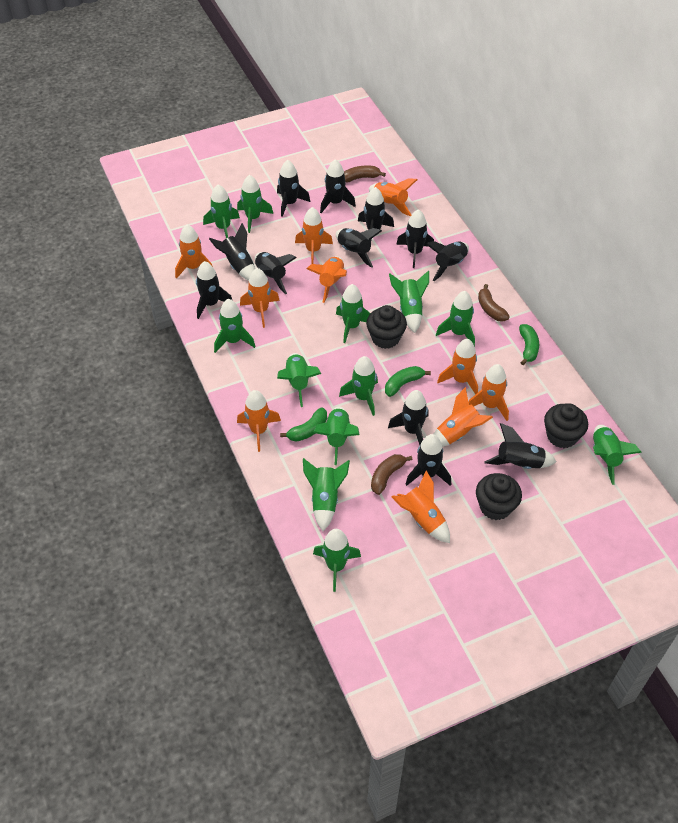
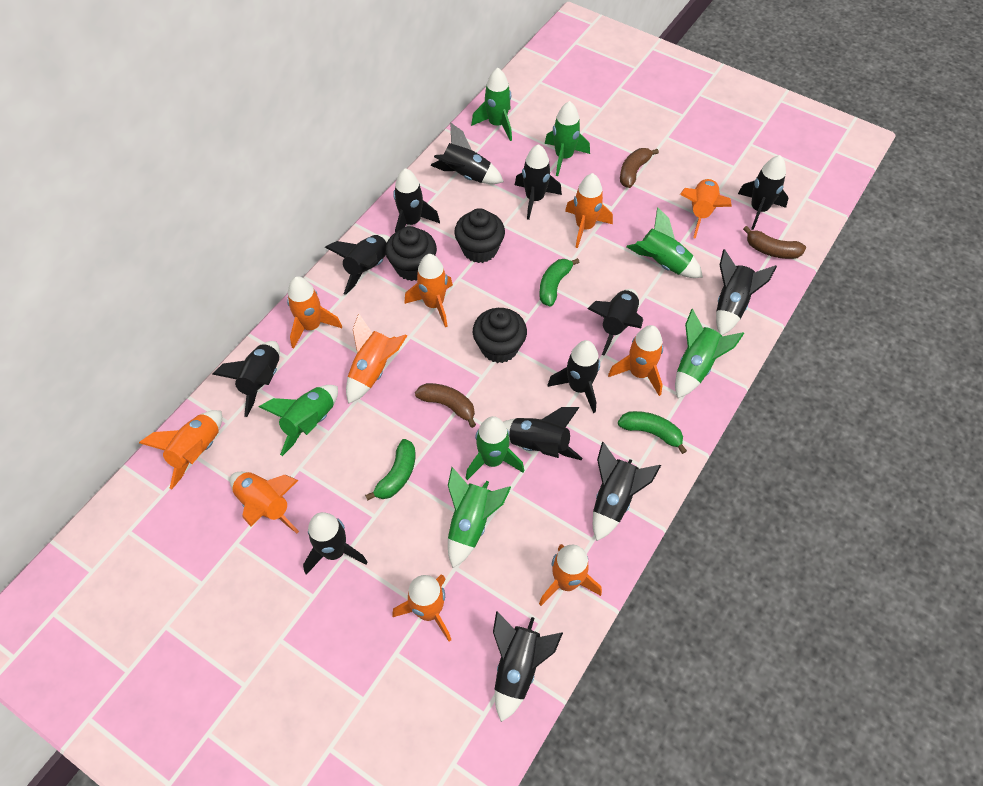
black rocket: [196,261,232,319] [209,223,255,281] [255,252,297,294] [277,160,310,217] [320,159,356,213] [336,228,382,268] [358,187,394,242] [388,390,429,445] [396,209,434,268] [406,434,451,486] [426,241,469,281] [484,423,557,469] = 12 -> [212,341,280,417] [303,512,368,575] [325,234,390,295] [393,168,440,233] [431,123,504,184] [493,611,563,722] [503,407,582,460] [515,144,562,220] [547,340,600,413] [588,289,643,355] [593,442,661,541] [716,249,777,335] [738,155,788,230] = 13
green rocket: [203,184,240,238] [214,299,255,353] [237,175,273,233] [277,353,321,407] [303,458,350,531] [313,406,359,465] [313,529,361,592] [336,284,370,343] [339,356,378,416] [389,270,429,333] [436,291,475,347] [593,425,642,485] = 12 -> [259,385,338,456] [448,467,511,568] [466,416,524,480] [471,68,512,141] [545,101,590,176] [627,207,703,278] [675,309,744,398] = 7

